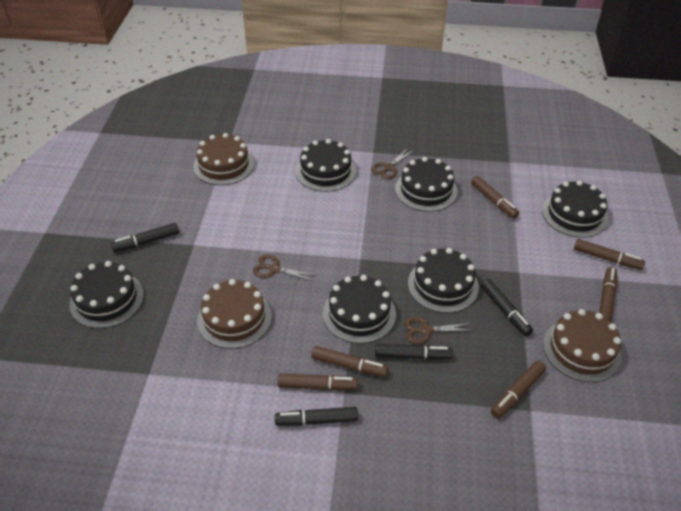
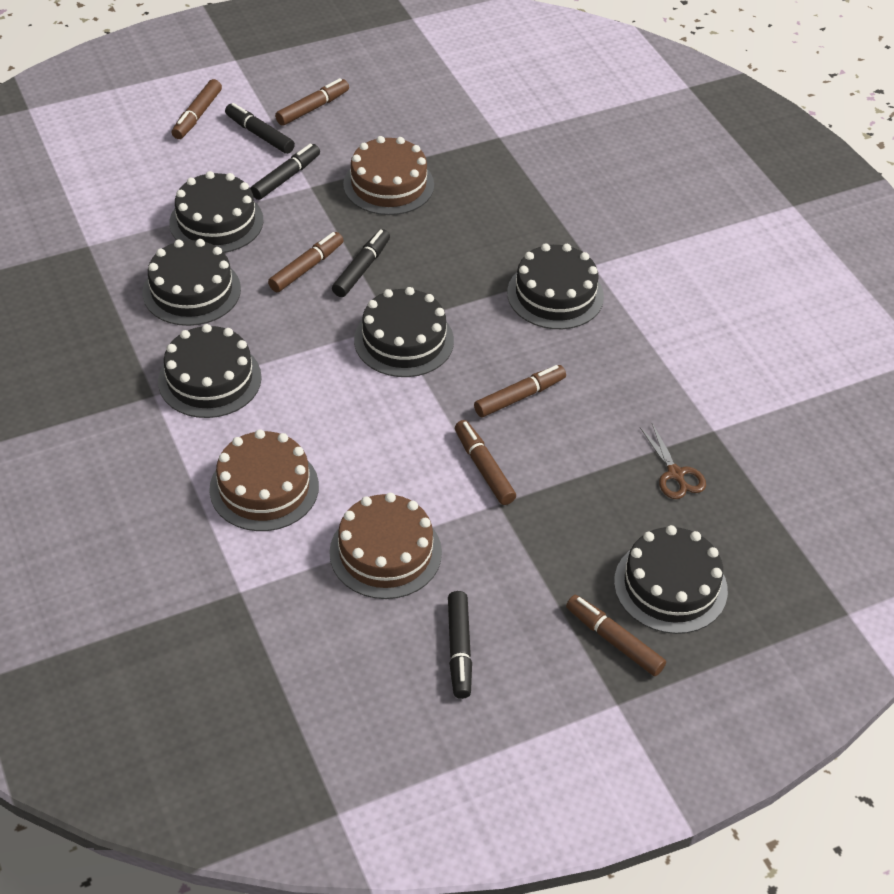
brown scissors: [253,254,318,282] [371,147,414,179] [404,317,474,344] = 3 -> [640,423,706,499] = 1

